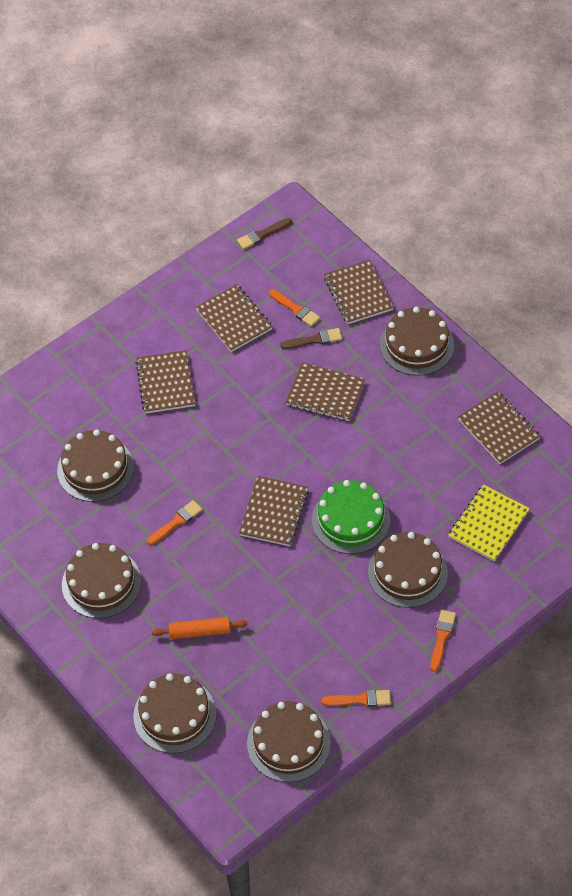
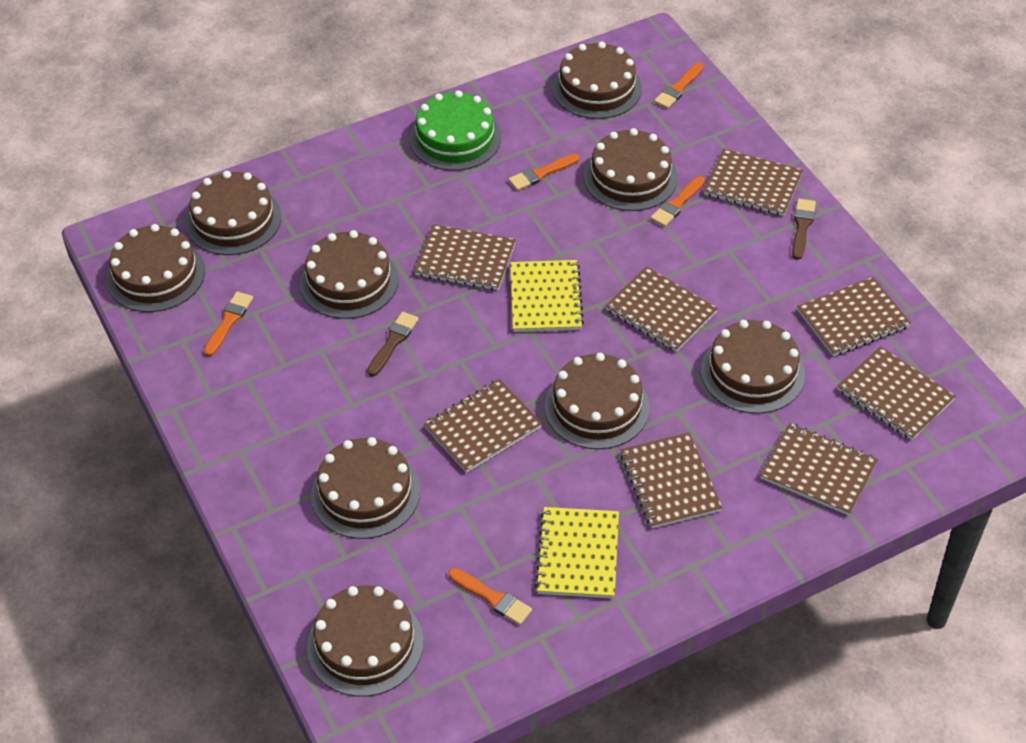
brown cake: [57,429,134,502] [62,543,141,619] [133,674,216,753] [247,701,331,782] [368,532,448,608] [380,307,454,376] = 6 -> [106,224,205,312] [186,171,281,255] [300,230,399,319] [307,586,424,697] [311,437,420,539] [545,353,650,449] [552,42,642,119] [584,128,678,211] [701,320,805,414] = 9
brown notebook: [136,350,195,414] [195,284,273,352] [239,476,309,546] [286,362,365,421] [324,260,394,324] [458,391,541,464] = 6 -> [414,224,516,290] [424,379,542,473] [605,266,718,352] [620,433,723,528] [704,149,803,216] [760,423,878,516] [797,277,911,357] [837,346,956,440] = 8
orange brush: [147,500,203,545] [269,289,320,327] [321,690,391,707] [430,610,456,671] = 4 -> [204,291,253,356] [448,568,532,625] [508,154,580,191] [650,176,705,227] [654,63,704,109] = 5
orange rolling pin: [152,617,247,639] = 1 -> none = 0
yellow notebook: [448,485,530,561] = 1 -> [510,260,584,332] [535,507,619,598] = 2

